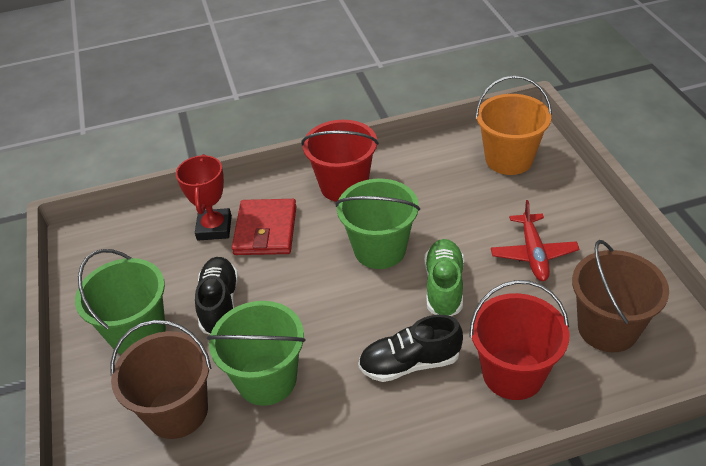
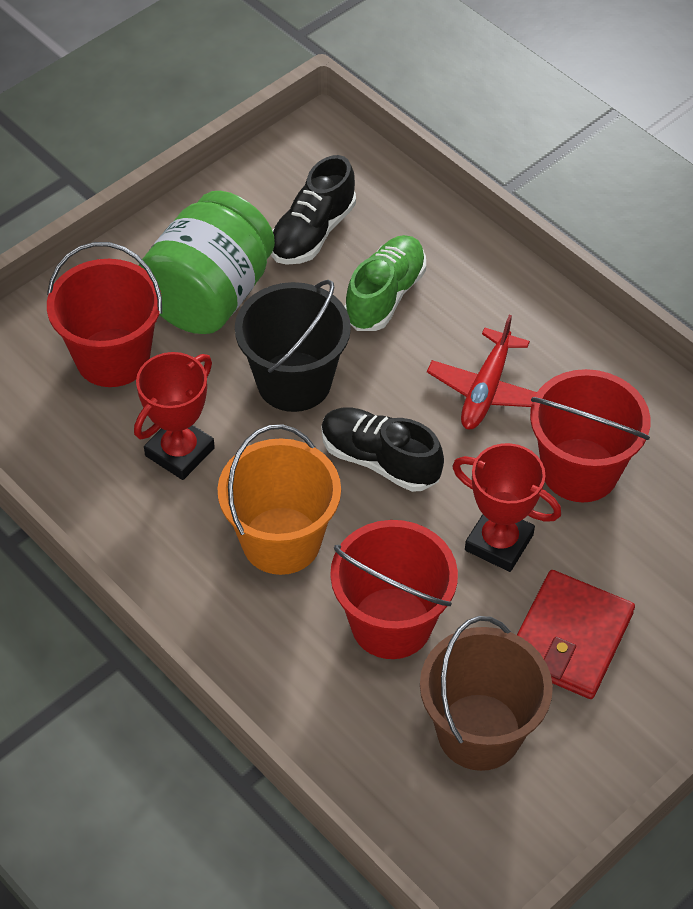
black bucket: none = 0 -> [235,279,351,412] = 1
brown bucket: [111,320,211,439] [572,240,669,352] = 2 -> [420,616,553,771] = 1
green bucket: [75,249,166,354] [207,301,305,406] [336,178,420,269] = 3 -> none = 0
green jar: none = 0 -> [139,191,275,334] = 1
red bucket: [301,120,379,202] [469,280,569,400] = 2 -> [47,242,162,387] [330,520,458,659] [530,369,651,502] = 3
red trophy: [176,154,232,241] = 1 -> [134,352,215,480] [452,443,561,572] = 2

